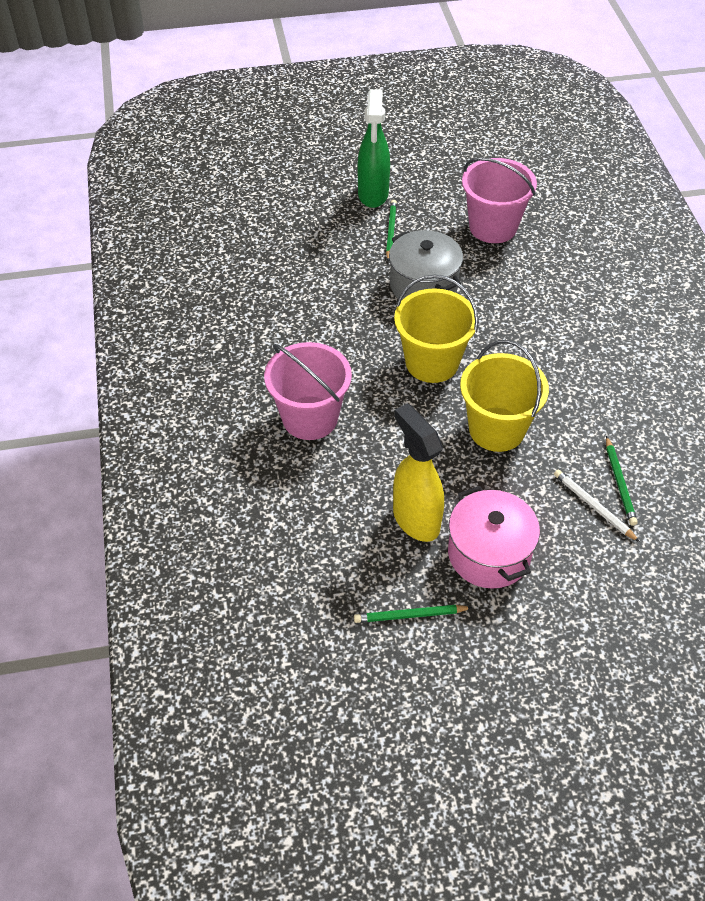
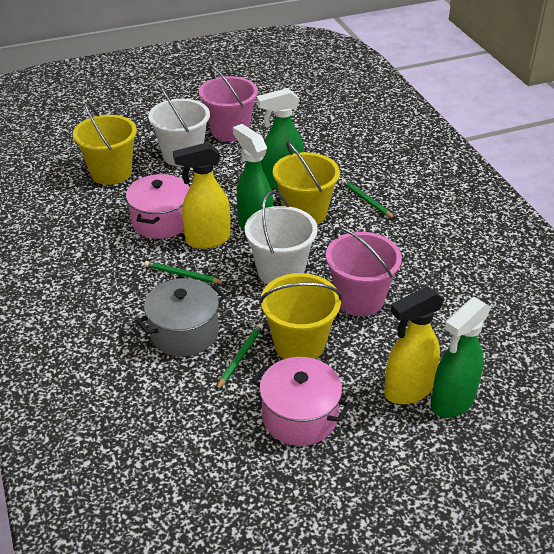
green spray bottle: [357,89,390,208] = 1 -> [233,124,273,232] [257,88,304,189] [431,297,491,418] = 3
pink pot: [448,486,540,589] = 1 -> [126,174,189,239] [252,357,351,446] = 2
white bucket: none = 0 -> [148,86,210,167] [245,191,318,285] = 2
white pencil: [554,470,640,542] = 1 -> none = 0
yellow bucket: [394,275,479,383] [460,340,549,452] = 2 -> [73,102,137,185] [259,273,342,359] [273,141,340,225] = 3
yellow spray bottle: [393,403,444,542] = 1 -> [173,143,231,249] [384,286,445,404] = 2

